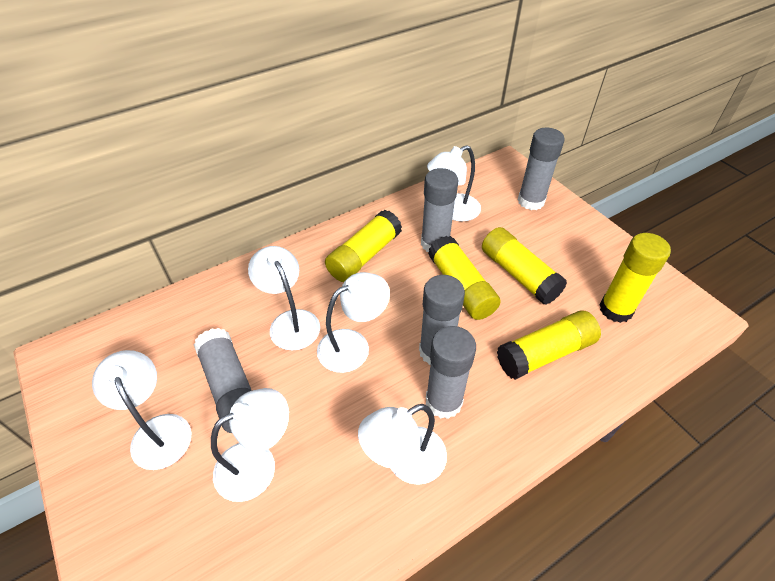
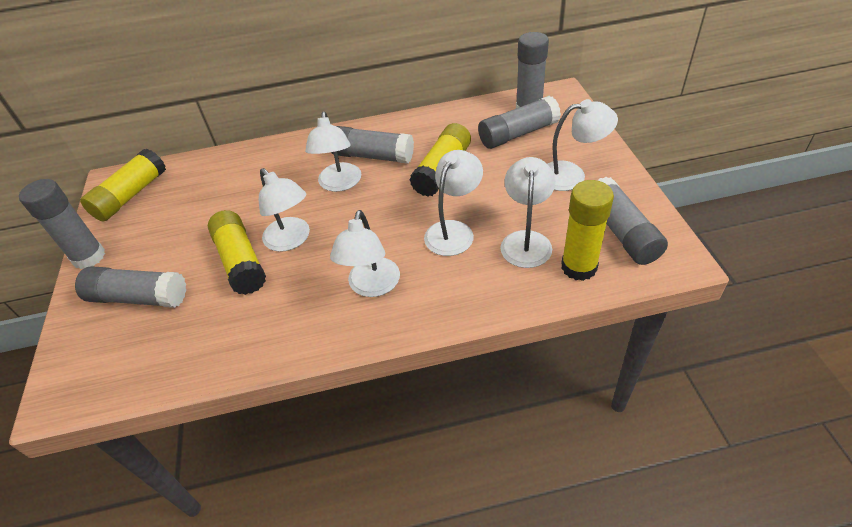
grey glue stick: [193,328,252,433] [419,275,465,365] [421,168,459,252] [426,326,476,419] [518,128,565,210] = 5 -> [19,179,105,269] [75,266,186,308] [331,126,414,164] [478,96,561,149] [516,32,549,108] [597,177,668,265] = 6
yellow glue stick: [325,210,402,282] [428,236,501,320] [482,227,567,305] [497,310,601,380] [600,233,671,323] = 5 -> [80,149,166,222] [208,210,266,295] [409,123,471,197] [561,180,614,281] = 4

